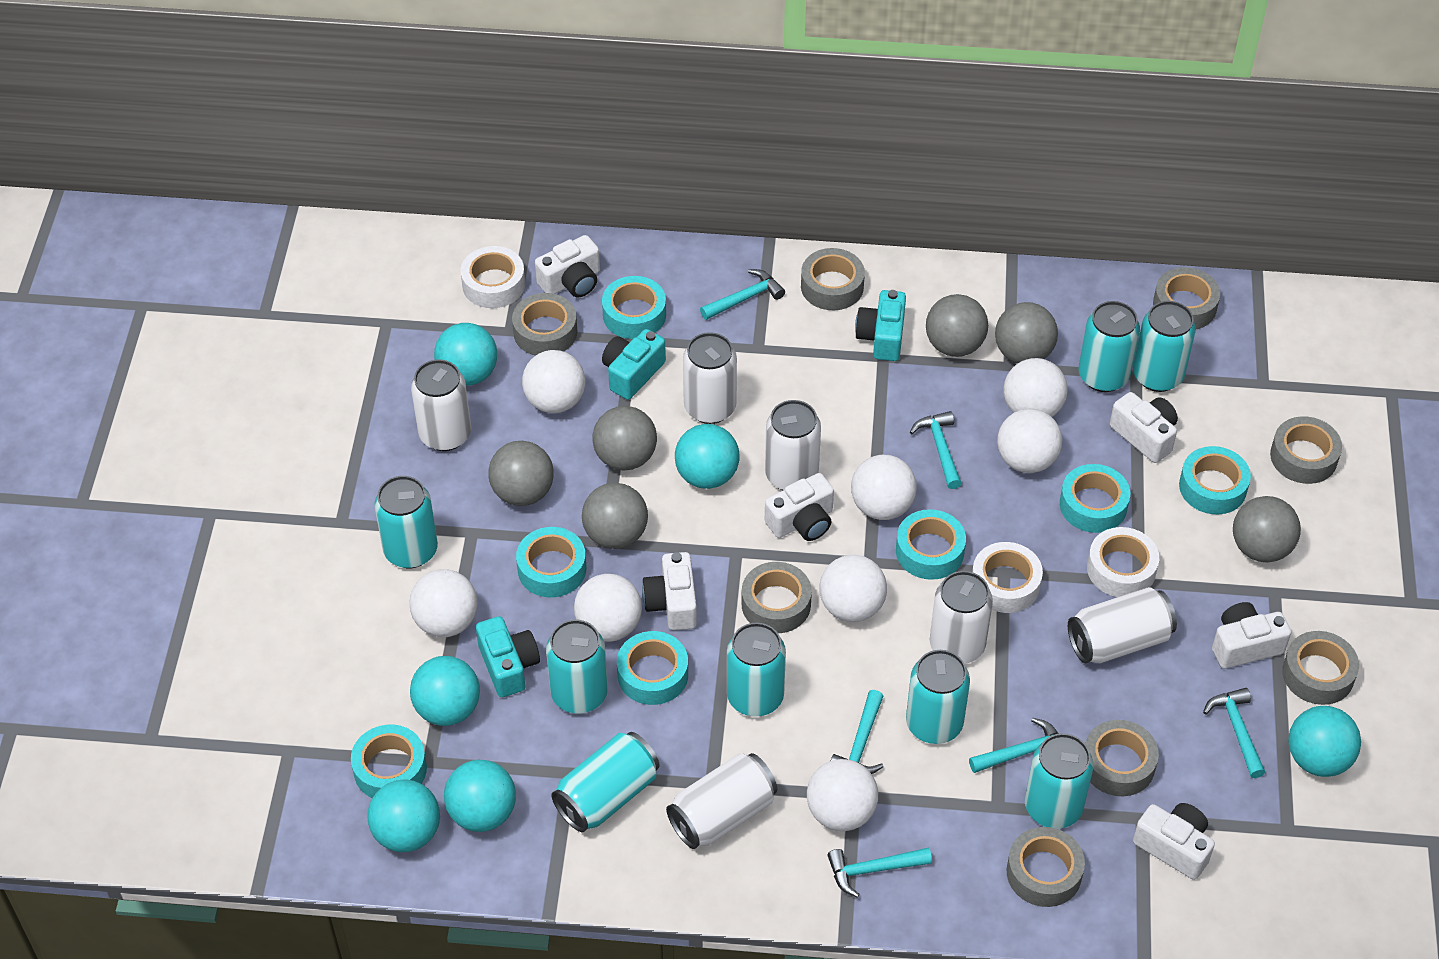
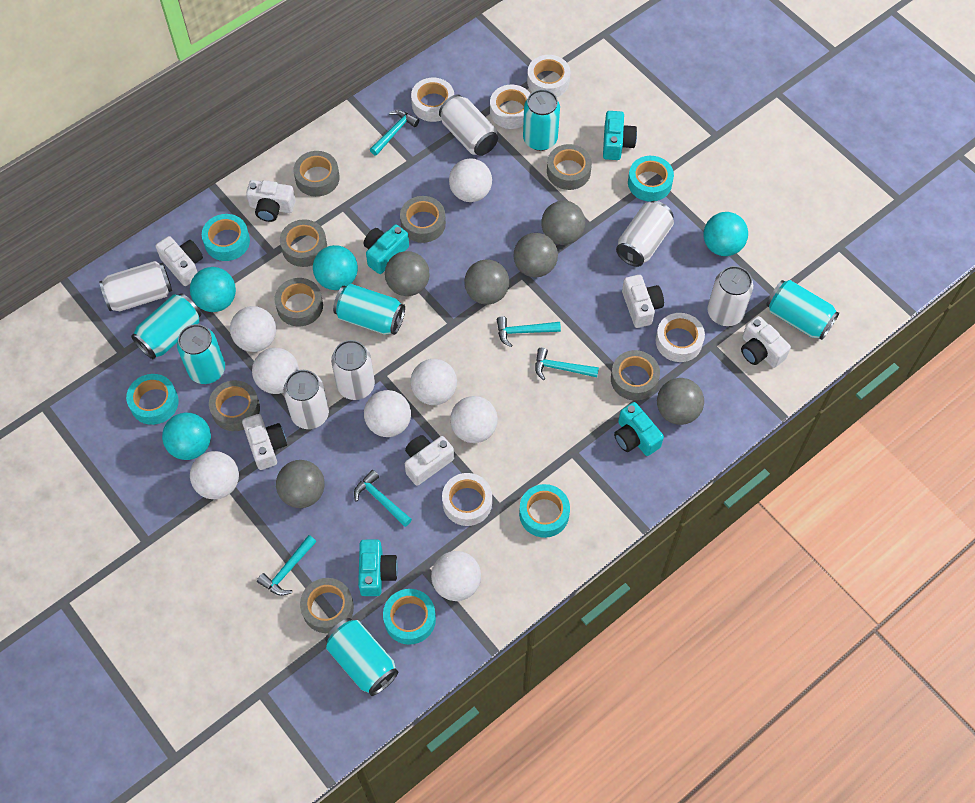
turquoise ball: [367,779,440,852] [410,656,480,726] [434,323,497,386] [444,760,516,832] [675,424,740,489] [1288,706,1361,777] = 6 -> [162,413,211,460] [190,267,236,312] [313,245,358,290] [704,212,748,256] = 4
turquoise camera: [476,616,540,697] [602,329,666,400] [855,290,906,361] = 3 -> [358,540,398,596] [364,224,409,274] [603,111,637,160] [614,402,664,456] = 4
turquoise can: [374,476,438,568] [546,620,608,713] [551,732,659,832] [727,623,786,717] [906,650,970,744] [1025,733,1094,829] [1078,301,1140,392] [1133,301,1196,392] = 8 -> [131,293,201,359] [177,324,225,384] [325,618,398,696] [333,284,405,335] [523,89,560,151] [766,280,839,340] = 6
turquoise hammer: [700,269,785,320] [827,847,932,898] [831,690,884,774] [910,411,962,489] [969,718,1059,773] [1203,688,1266,778] = 6 -> [257,535,317,596] [354,470,412,527] [370,110,419,156] [497,316,561,347] [535,348,599,380] = 5
turquoise tape: [351,724,427,798] [516,527,586,597] [602,276,666,339] [617,631,688,705] [896,509,966,580] [1060,464,1130,533] [1179,446,1251,514] = 7 -> [126,374,179,425] [202,214,250,261] [383,589,436,645] [519,484,570,538] [628,156,674,202] = 5
white tape: [461,246,525,308] [972,542,1043,613] [1087,527,1159,597] = 3 -> [411,78,454,122] [442,473,492,526] [490,85,531,129] [527,55,570,97] [656,313,705,362] = 5

